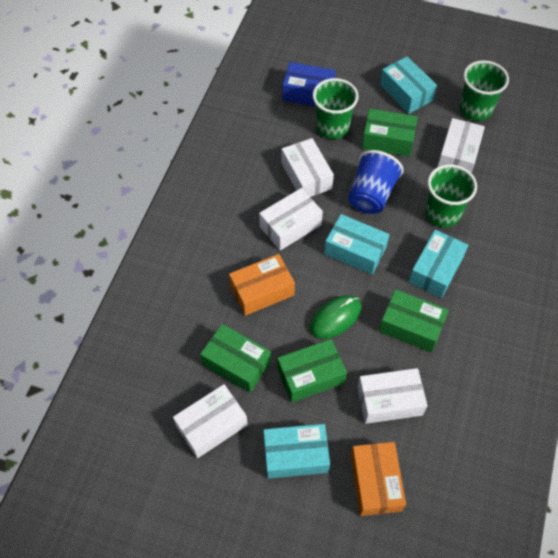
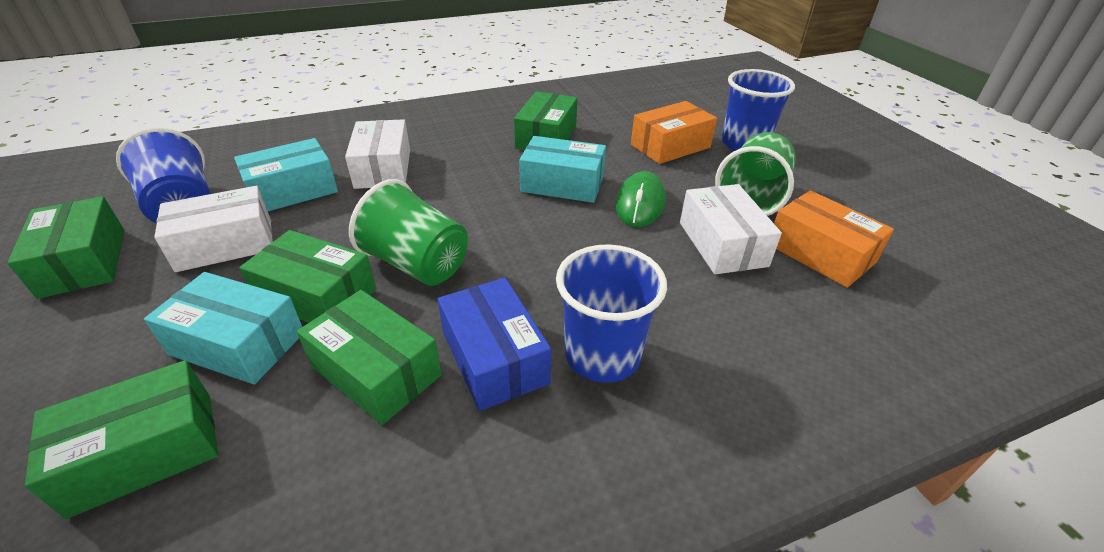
blue cup: [348,150,404,214] = 1 -> [116,128,211,223] [556,244,667,383] [721,69,795,151] = 3
green box: [200,324,271,393] [277,339,347,403] [362,109,418,156] [379,289,449,353] = 4 -> [7,196,125,299] [25,360,218,519] [239,230,376,323] [297,290,442,425] [514,91,577,150] = 5
green cup: [313,78,358,139] [425,164,477,227] [459,60,509,121] = 3 -> [349,179,468,286] [715,132,796,216] = 2
turquoise box: [263,424,330,479] [324,214,390,275] [380,56,437,114] [409,230,468,298] = 4 -> [144,272,302,385] [234,138,338,211] [519,136,606,203] = 3
white box: [173,384,248,458] [259,188,323,251] [282,138,334,197] [357,368,428,424] [437,118,485,173] = 5 -> [154,186,273,272] [345,119,410,189] [680,184,782,274] = 3

